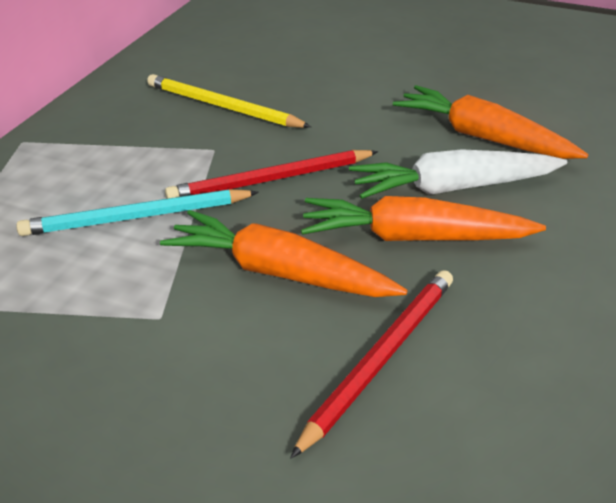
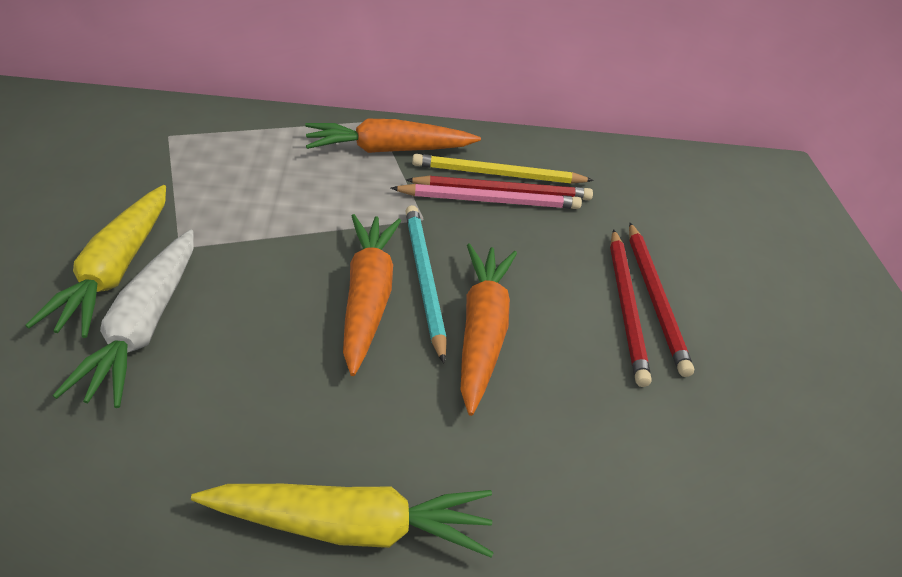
pink pencil: none = 0 -> [391,184,582,209] = 1
red pencil: [165,150,378,199] [290,270,453,459] = 2 -> [405,176,593,200] [610,229,652,387] [629,223,694,377] = 3
yellow carrot: none = 0 -> [25,185,166,338] [191,484,494,558] = 2

